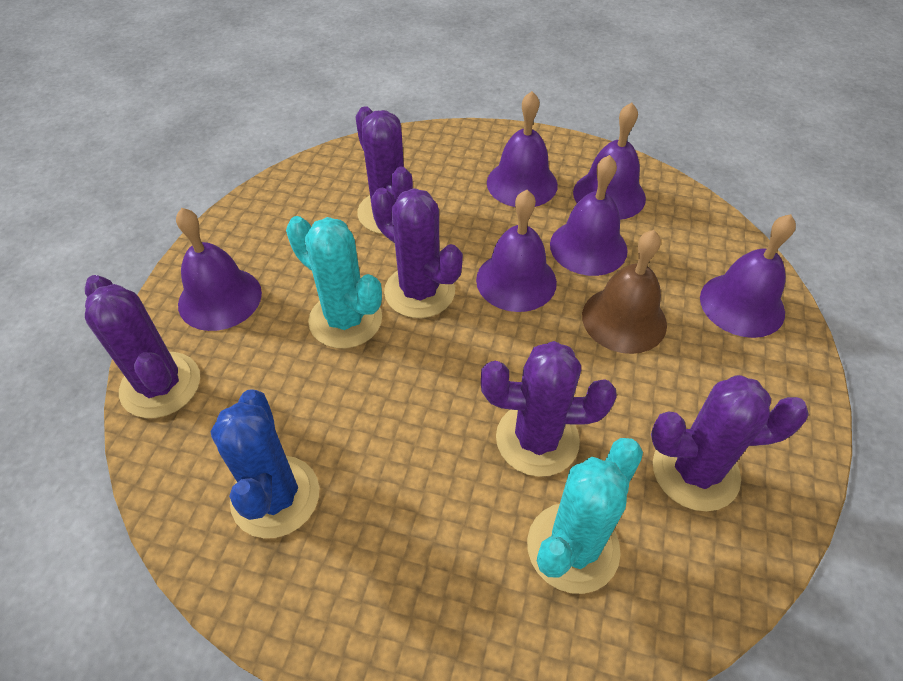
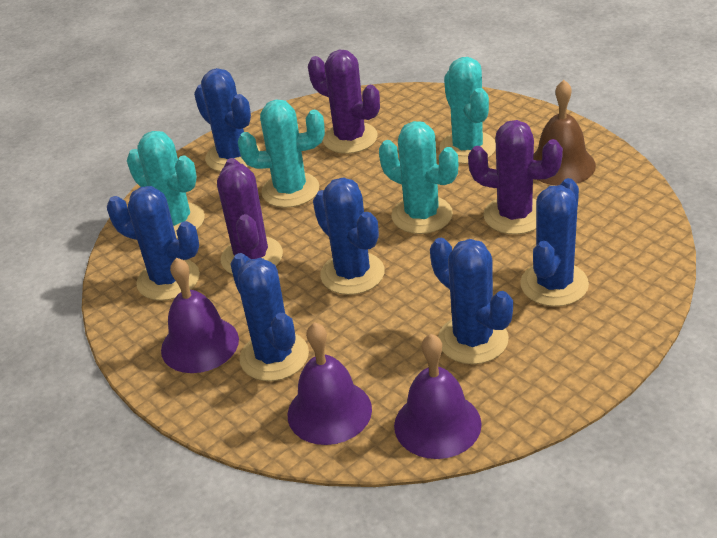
blue cactus: [211,389,319,538] = 1 -> [107,186,200,301] [194,68,260,172] [231,253,309,381] [313,177,385,295] [430,238,513,364] [520,178,589,307] = 6
purple bell: [176,208,262,331] [476,190,557,312] [487,91,558,207] [550,155,628,276] [573,102,646,220] [700,214,796,338] = 6 -> [161,258,239,373] [288,322,372,445] [394,334,482,459] = 3
purple cactus: [85,275,200,418] [355,106,413,234] [371,188,463,318] [481,341,617,477] [651,375,809,511] = 5 -> [217,158,283,275] [308,50,380,154] [468,120,563,235] = 3
turquoise cactus: [286,216,382,348] [527,438,643,594] = 2 -> [127,131,205,239] [238,100,325,208] [379,121,458,234] [439,57,496,164] = 4

